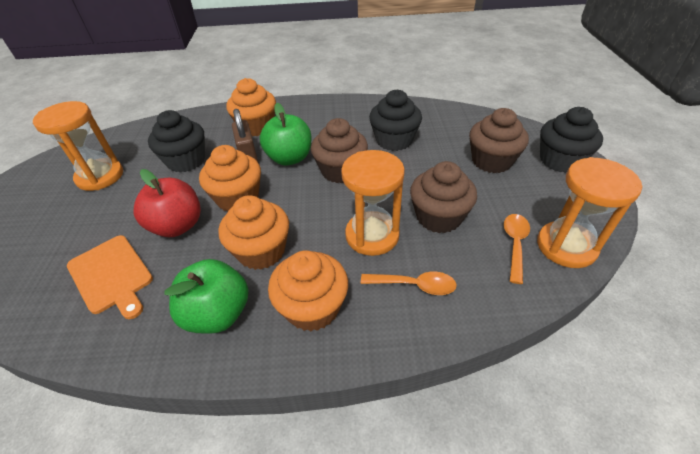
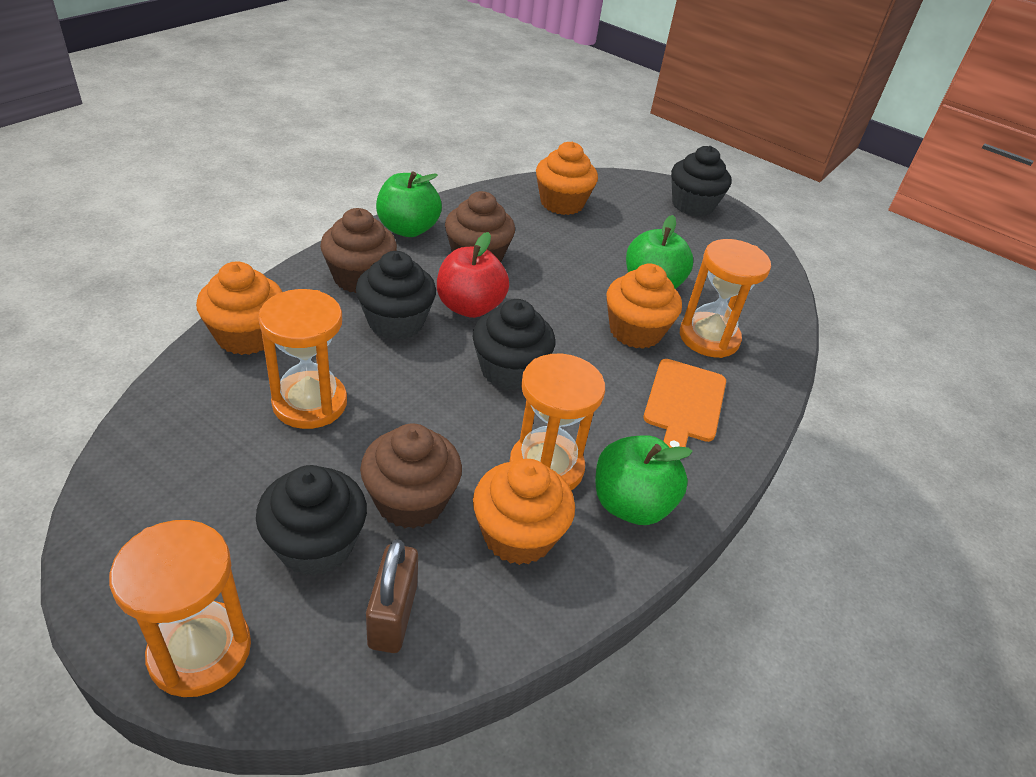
black cupcake: [148,110,205,173] [369,90,422,151] [540,107,603,173] = 3 -> [256,465,367,576] [356,251,436,340] [473,299,555,390] [671,146,731,217] = 4
green apple: [164,259,249,334] [260,103,311,166] = 2 -> [376,171,442,237] [595,435,693,525] [626,215,693,289] = 3
orange hourglass: [33,101,123,191] [341,150,405,256] [537,157,643,268] = 3 -> [109,520,251,697] [258,289,347,429] [509,354,605,490] [680,239,771,358] = 4
orange spoon: [361,272,457,295] [504,214,530,284] = 2 -> none = 0

